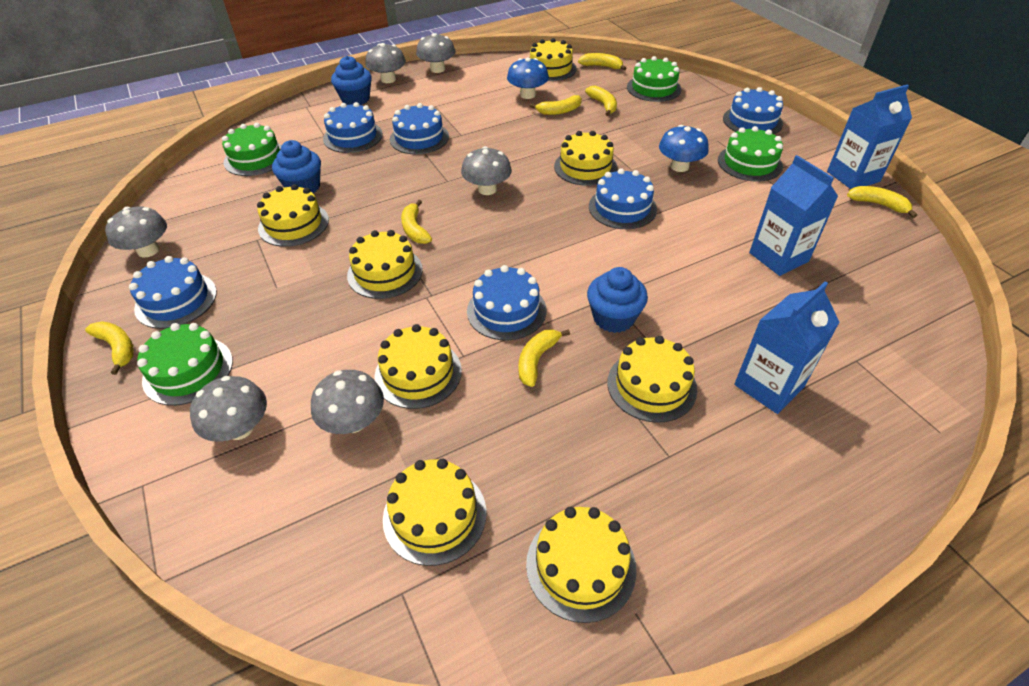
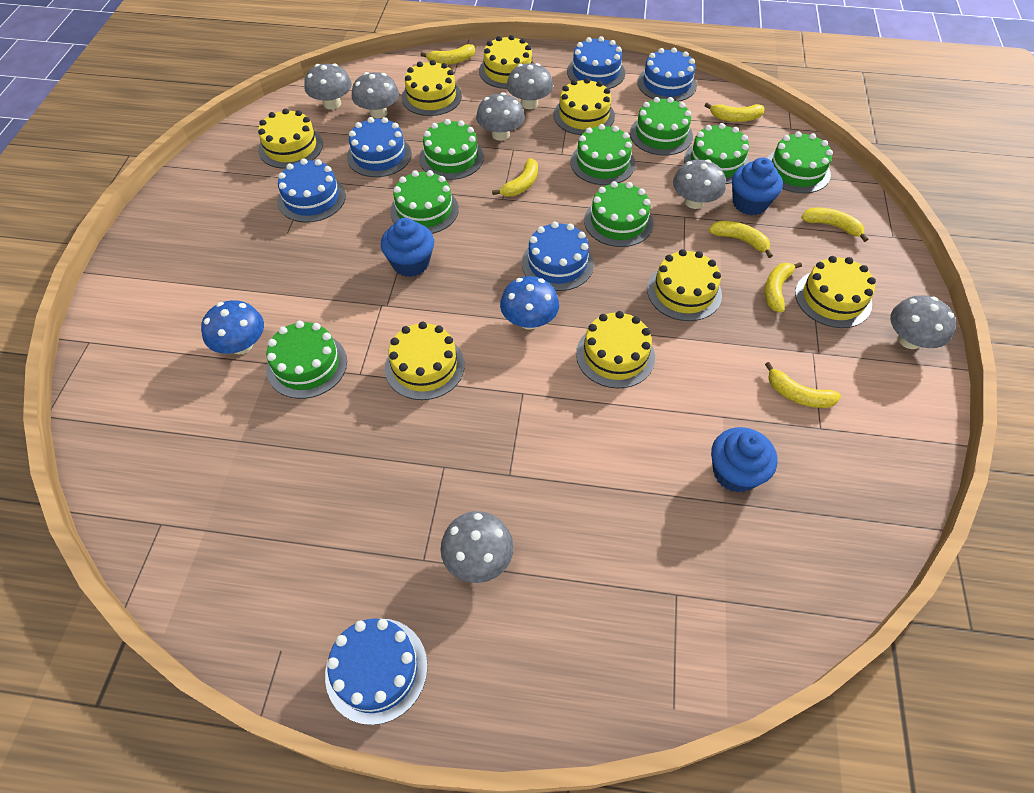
blue carton: [734,282,840,414] [749,155,838,276] [827,85,912,189] = 3 -> none = 0
green cake: [137,323,233,406] [222,123,282,176] [627,56,681,102] [718,126,783,182] = 4 -> [266,321,347,399] [390,170,459,234] [419,119,484,180] [570,124,635,185] [584,181,653,247] [630,97,693,156] [684,123,749,184] [767,131,833,193] = 8
grey mushroom: [105,206,167,257] [190,376,267,442] [311,370,384,434] [365,43,406,83] [416,33,456,73] [461,146,512,195] = 6 -> [304,63,352,109] [352,72,399,119] [440,511,514,583] [476,92,525,141] [507,63,553,109] [673,159,726,209] [890,295,956,349] = 7

